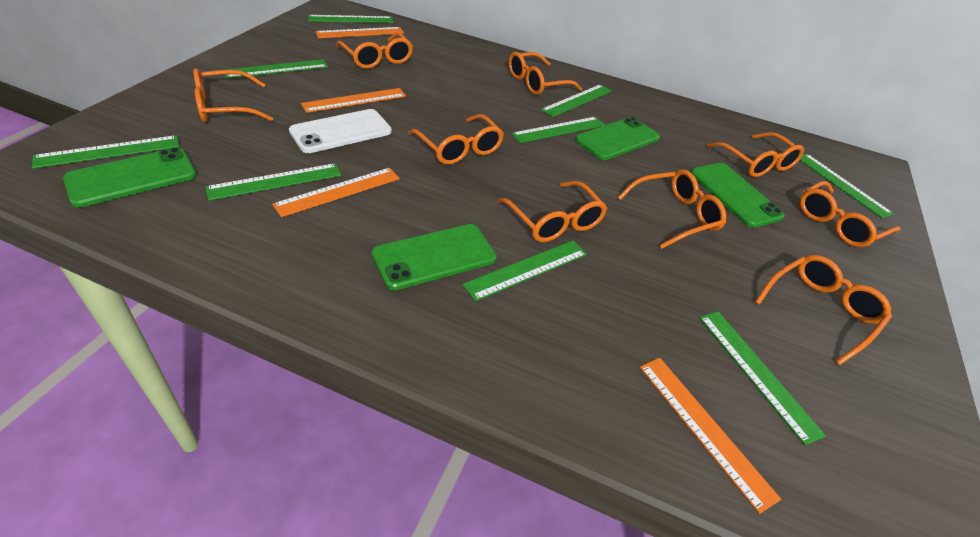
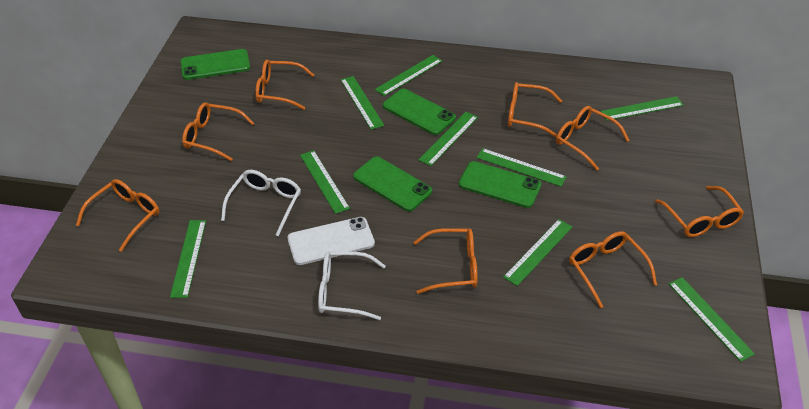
orange glasses: [193,69,274,122] [336,33,413,69] [408,114,504,165] [497,181,607,242] [509,52,582,95] [617,169,726,249] [706,132,804,177] [755,255,892,365] [800,181,901,247] = 9 -> [76,179,159,252] [182,103,254,161] [255,60,314,110] [413,228,478,294] [508,82,562,137] [556,106,630,171] [569,231,657,308] [655,186,744,237] = 8
orange ruler: [272,168,400,217] [301,88,406,113] [315,27,404,38] [639,358,781,514] = 4 -> none = 0
white glasses: none = 0 -> [221,170,301,236] [318,252,386,320] = 2

